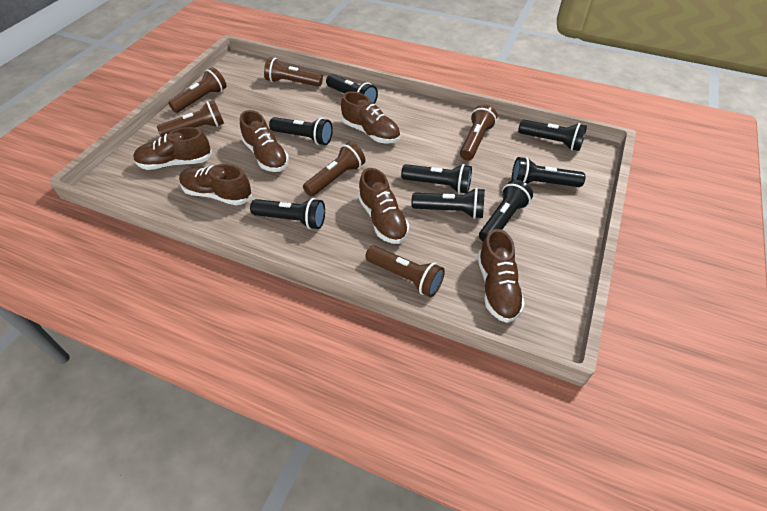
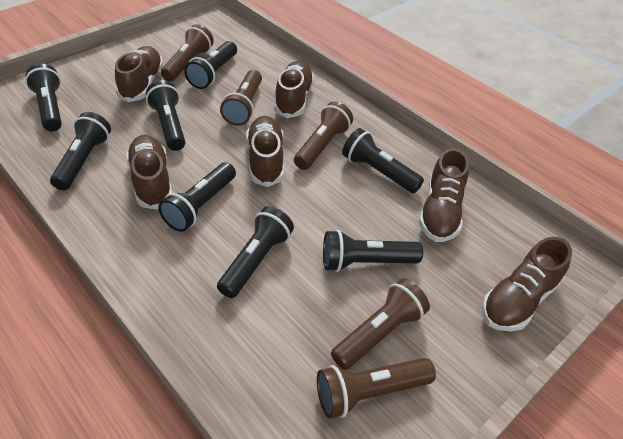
brown flashlight: [157,100,224,137] [168,67,227,113] [264,57,323,87] [303,142,365,197] [365,245,445,297] [460,105,497,161] = 6 -> [161,24,214,82] [220,70,262,126] [294,101,353,170] [317,358,436,419] [331,278,430,370] = 5

